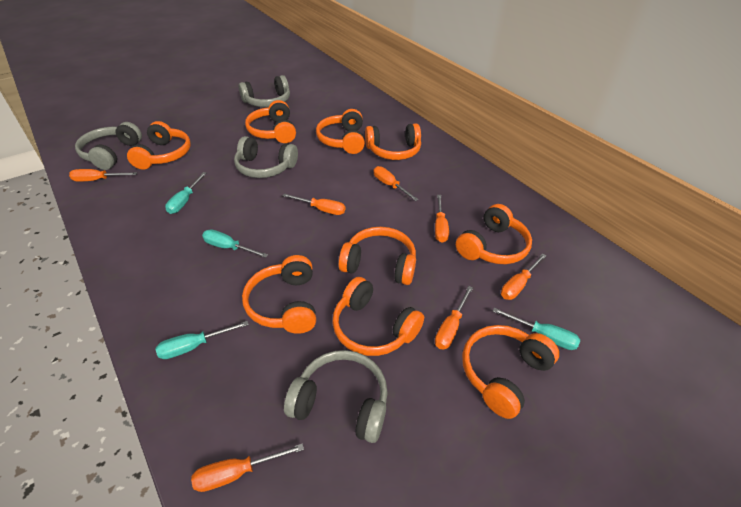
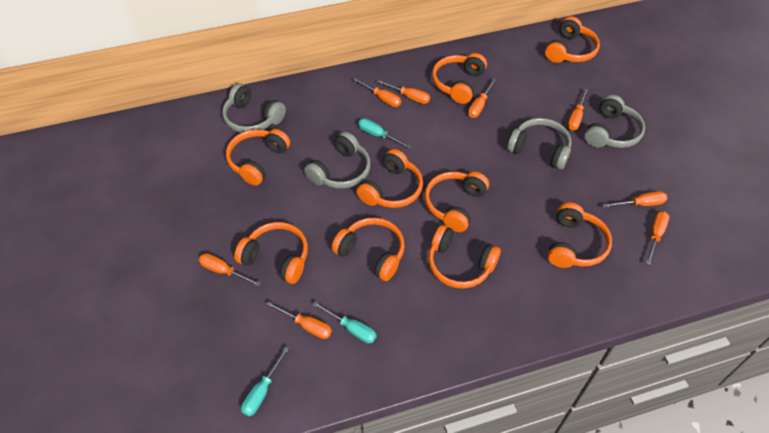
orange screwdriver: [69,169,137,182] [191,443,304,492] [283,193,345,215] [374,166,419,201] [435,195,449,242] [435,286,473,349] [501,253,547,300] = 7 -> [199,253,261,286] [266,301,332,339] [353,78,401,107] [377,80,430,104] [468,78,497,118] [568,88,588,131] [603,191,667,207] [646,211,669,265] = 8
turquoise screwdriver: [156,321,249,359] [165,172,206,214] [202,229,268,258] [493,308,580,350] = 4 -> [241,347,289,416] [312,302,377,343] [358,118,411,149] = 3

